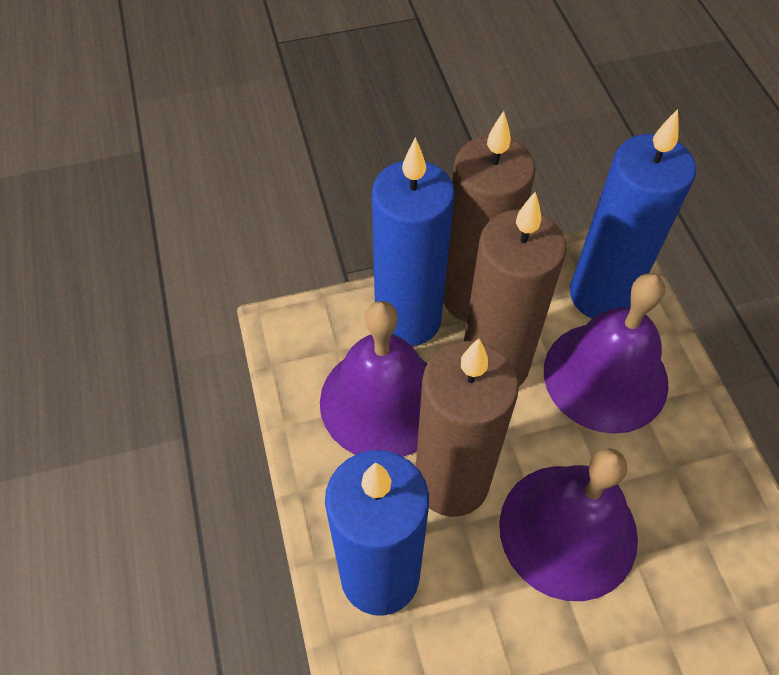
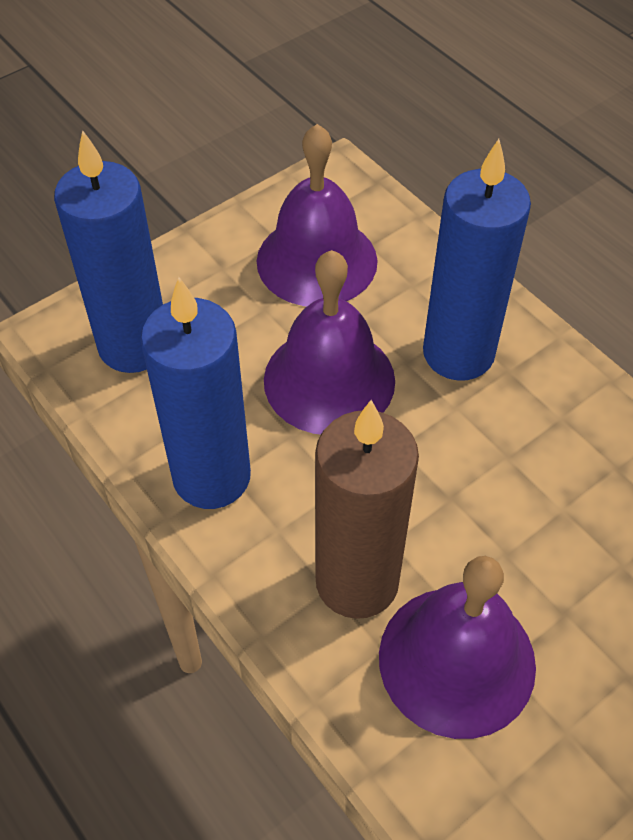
brown candle: [416,338,519,517] [443,111,536,322] [464,191,567,386] = 3 -> [315,400,419,619] = 1

